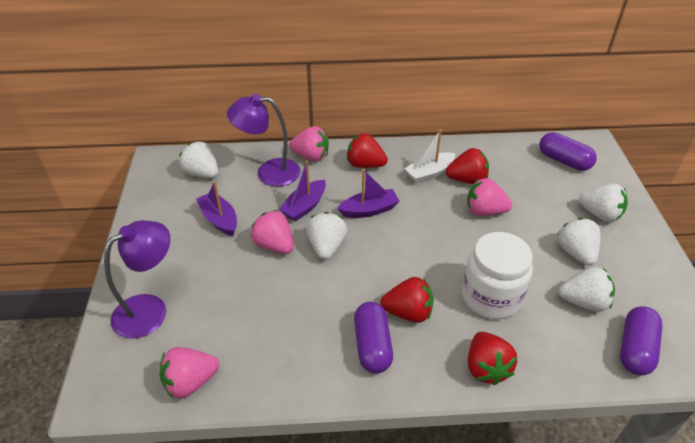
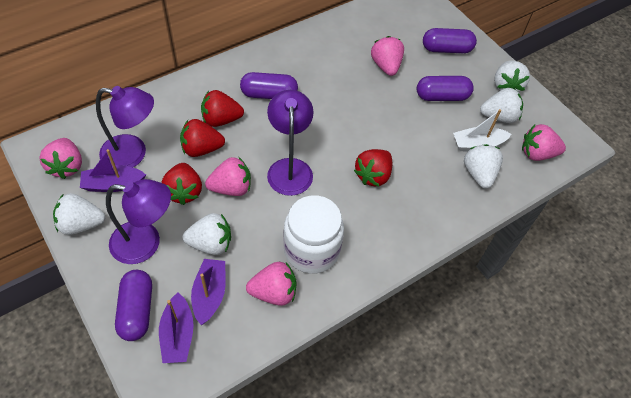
pink strawberry: [160,347,219,399] [251,210,294,254] [289,126,329,162] [467,178,512,216] = 4 -> [39,138,82,179] [205,157,251,196] [246,262,297,306] [371,36,404,76] [522,124,566,161] = 5
purple capsule: [354,302,393,373] [539,132,597,171] [620,306,663,376] = 3 -> [115,270,152,341] [240,72,298,99] [417,76,474,101] [423,28,477,53] = 4
purple lamp: [104,220,170,339] [227,94,300,187] = 2 -> [96,86,154,168] [106,179,171,264] [267,90,314,196] = 3

